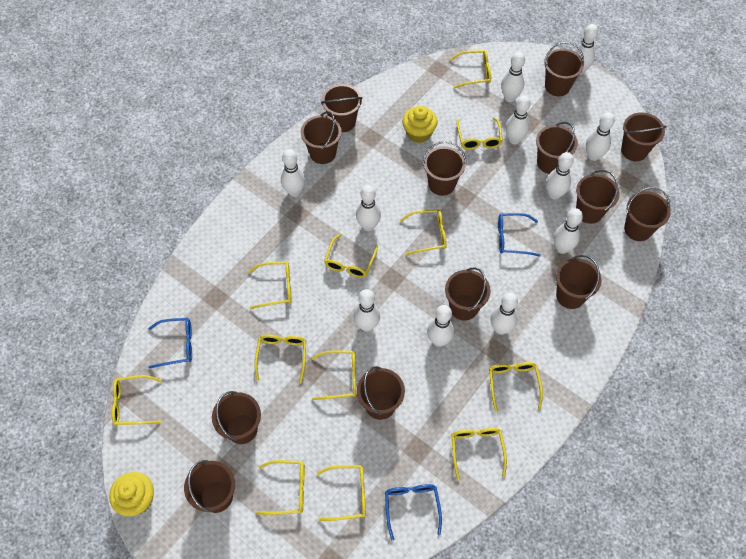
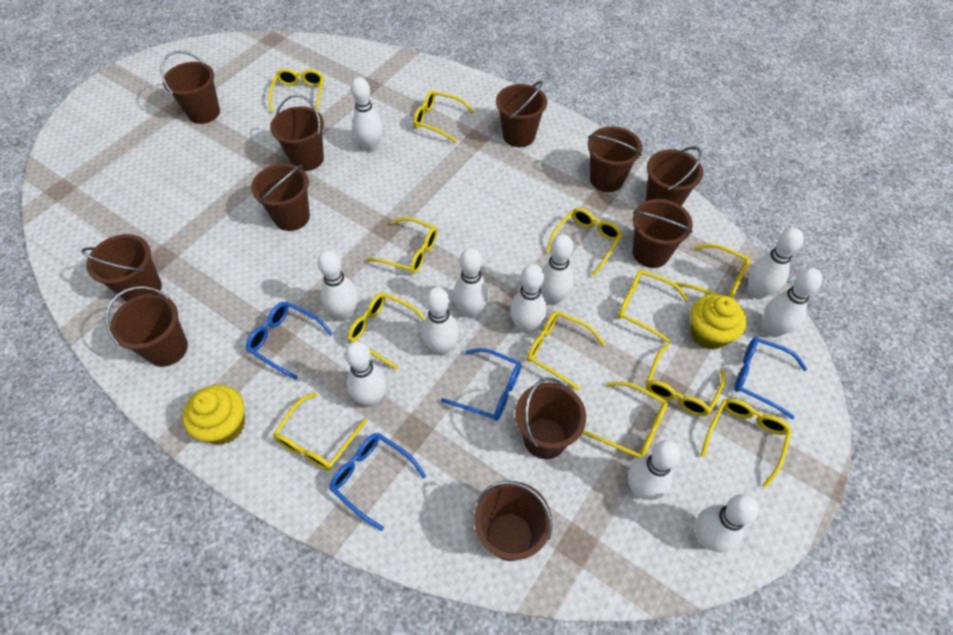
blue glasses: [148,318,192,369] [385,484,442,541] [498,213,541,257] = 3 -> [246,302,333,380] [329,433,426,531] [441,348,521,421] [734,337,807,419] = 4
brown bucket: [184,460,235,513] [212,391,261,444] [301,111,342,164] [321,84,363,132] [357,366,405,420] [423,141,466,196] [445,268,491,321] [536,122,578,174] [544,42,584,96] [556,255,602,309] [576,170,620,224] [621,112,667,161] [624,187,671,241] = 13 -> [81,234,162,302] [105,286,188,367] [161,50,220,124] [251,164,310,231] [270,95,324,171] [474,481,552,561] [496,81,547,147] [515,378,586,459] [588,127,642,192] [633,199,693,268] [646,147,703,206] = 11

